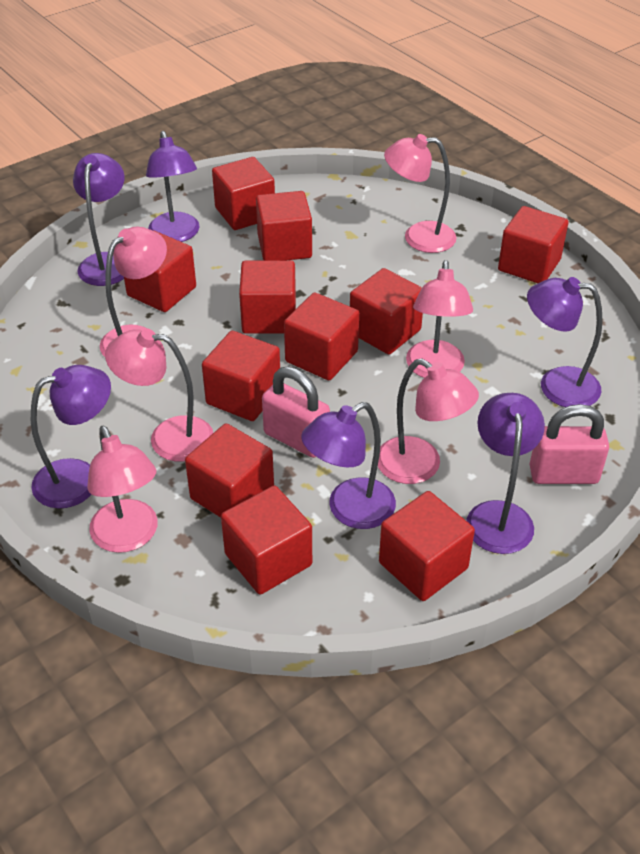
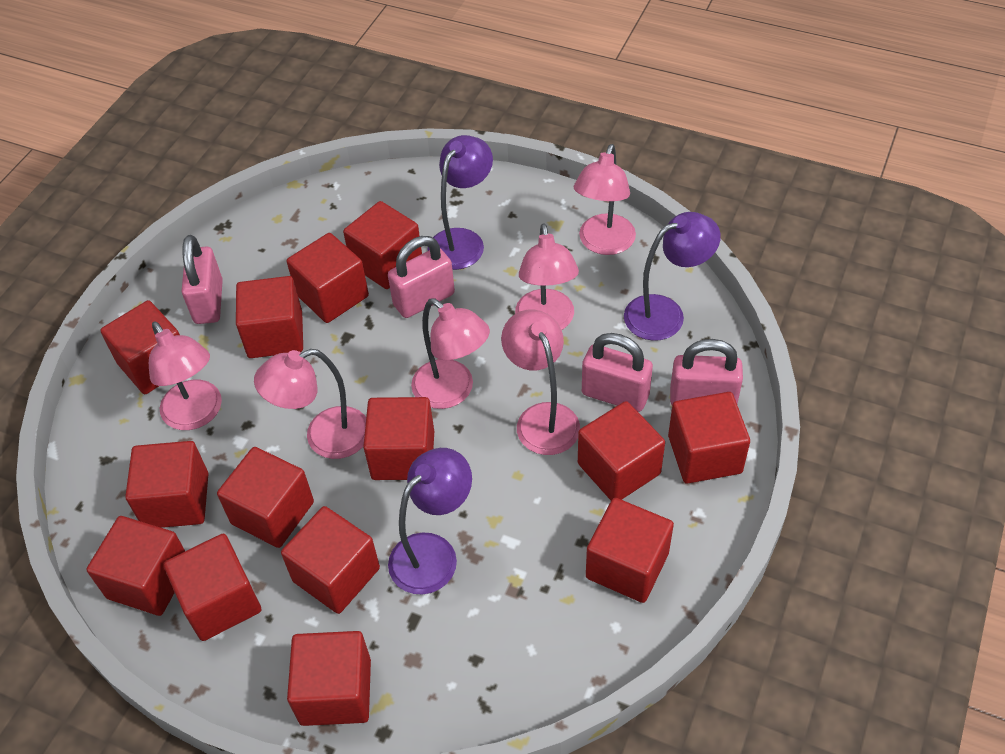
pink padlock: [262,367,330,458] [530,404,609,484] = 2 -> [182,235,223,324] [388,236,455,318] [582,333,653,412] [670,339,743,405] = 4
purple lamp: [31,365,111,508] [73,153,125,286] [146,131,200,242] [301,402,396,529] [466,393,545,554] [527,277,603,407] = 6 -> [388,448,472,595] [428,135,493,270] [624,212,721,341] = 3
red cube: [124,231,196,312] [185,423,274,518] [202,331,280,421] [212,157,275,230] [221,485,312,595] [239,260,296,334] [256,191,312,261] [284,292,359,380] [350,268,423,355] [379,491,475,601] [498,206,569,283] = 11 -> [86,516,185,616] [100,300,180,394] [125,441,209,528] [163,534,261,641] [217,447,314,548] [236,276,303,358] [281,506,380,614] [287,233,369,323] [287,631,371,726] [343,201,422,289] [363,397,434,480] [578,401,665,500] [586,498,674,603] [668,392,750,484] = 14

